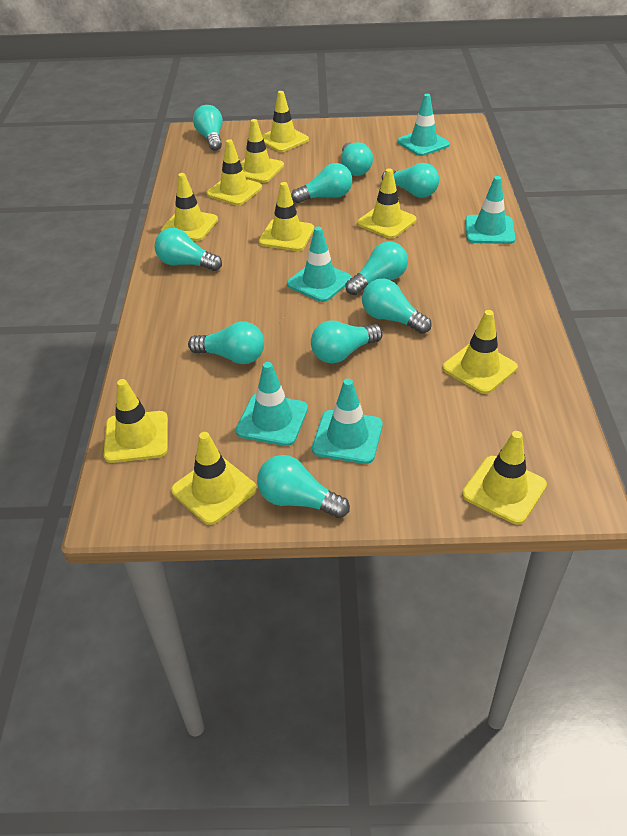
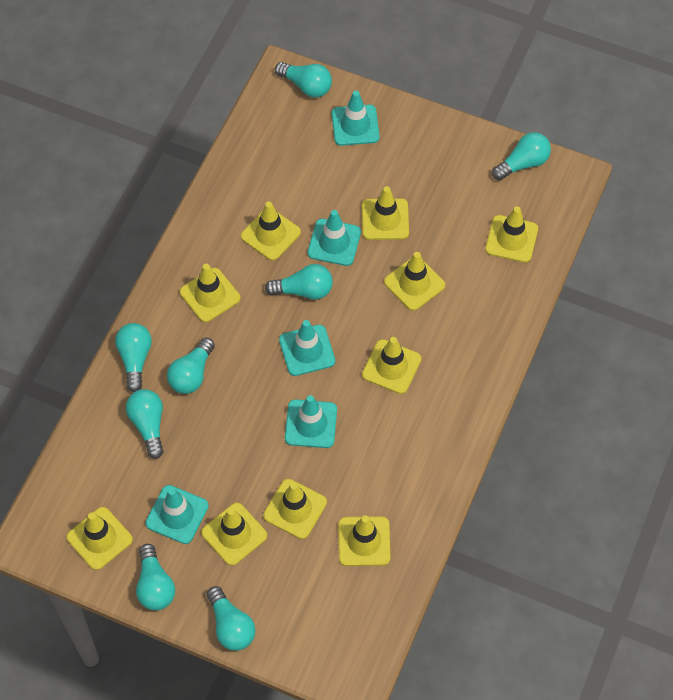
turquoise light bulb: [154,228,222,271] [188,321,264,364] [193,105,223,151] [257,455,350,518] [291,163,352,203] [311,320,383,363] [341,142,373,176] [345,242,408,295] [362,279,432,334] [382,163,439,198] = 10 -> [115,323,152,392] [126,389,164,459] [136,544,175,611] [167,338,215,394] [207,586,255,651] [265,264,333,300] [275,62,332,98] [492,133,551,180] = 8

